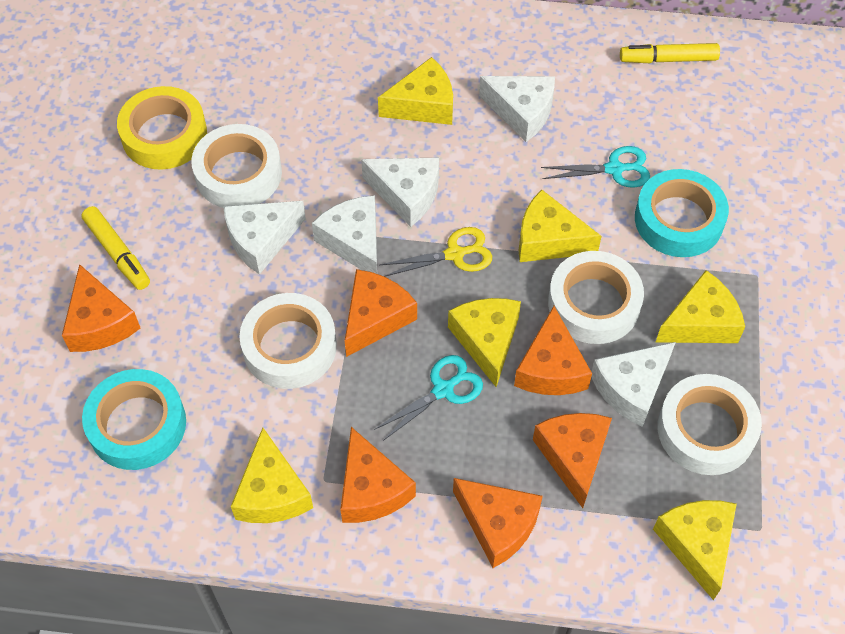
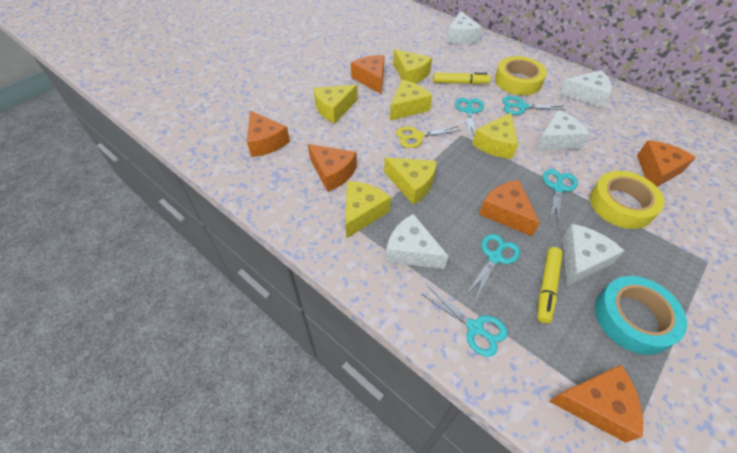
turquoise scissors: [374,355,483,441] [541,146,650,188] = 2 -> [421,286,508,357] [455,98,484,136] [465,234,520,300] [502,96,566,115] [543,169,578,224] = 5
turquoise tape: [82,369,186,470] [635,169,729,257] = 2 -> [595,276,687,355] = 1
white tape: [191,124,282,208] [239,293,337,389] [548,251,644,344] [658,374,762,475] = 4 -> none = 0
yellow tape: [117,86,207,170] = 1 -> [495,56,547,95] [590,171,664,229] = 2

